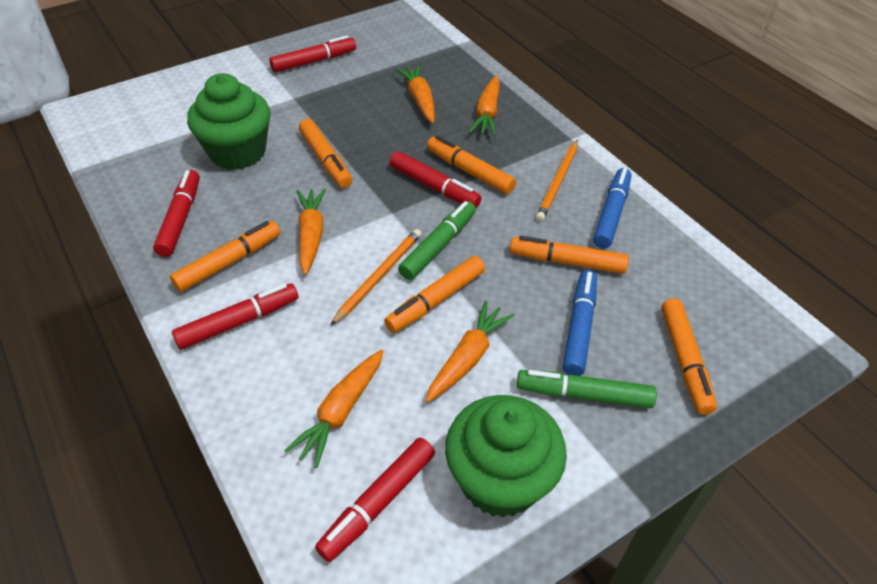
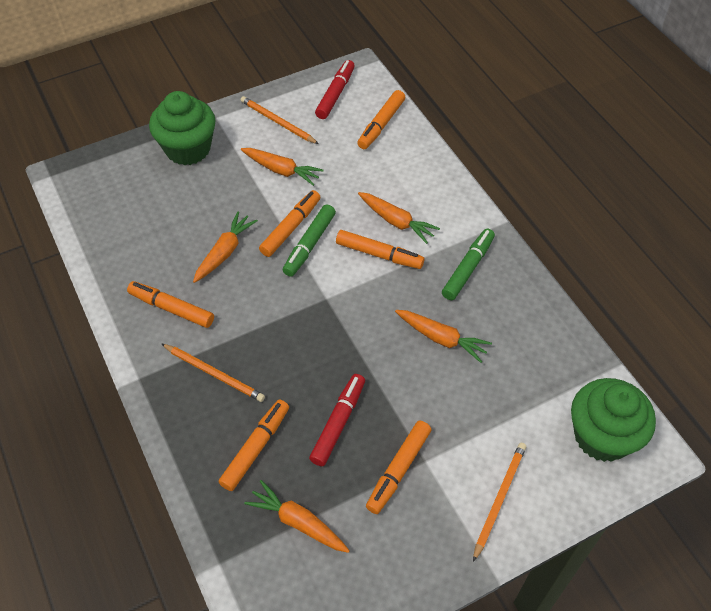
blue marker: [563,270,597,376] [593,168,631,249] = 2 -> none = 0
orange pencil: [330,229,422,326] [536,140,578,222] = 2 -> [162,344,265,402] [241,96,319,144] [473,443,526,562] = 3
red marker: [153,170,200,257] [172,283,299,350] [269,36,356,72] [315,438,435,562] [389,151,482,208] = 5 -> [309,374,365,466] [315,60,355,119] = 2

